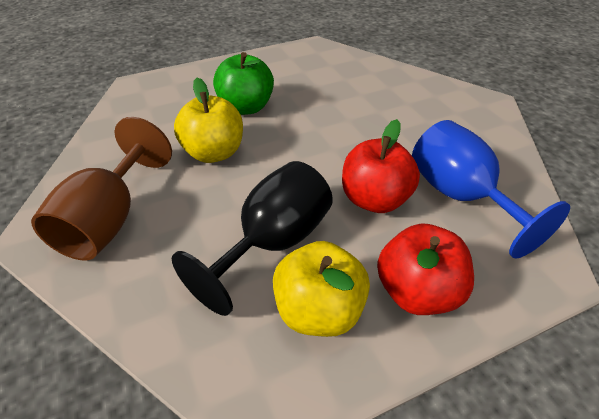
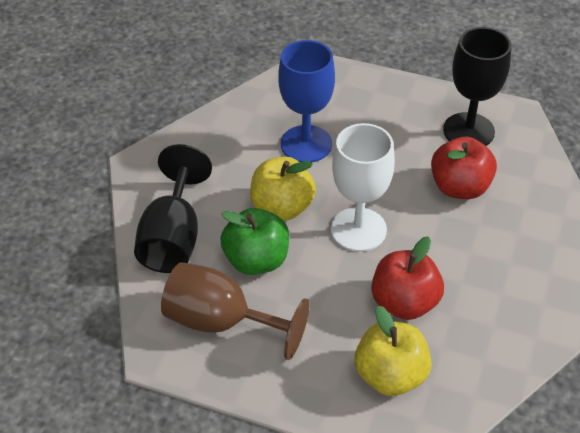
black goblet: [172,161,333,316] = 1 -> [134,144,212,273] [443,27,511,146] = 2
white goblet: none = 0 -> [331,123,395,252] = 1

